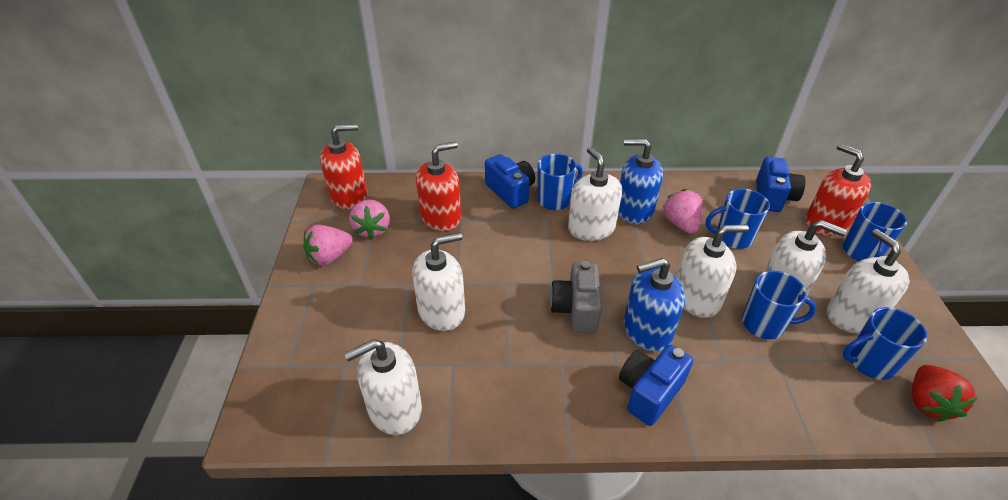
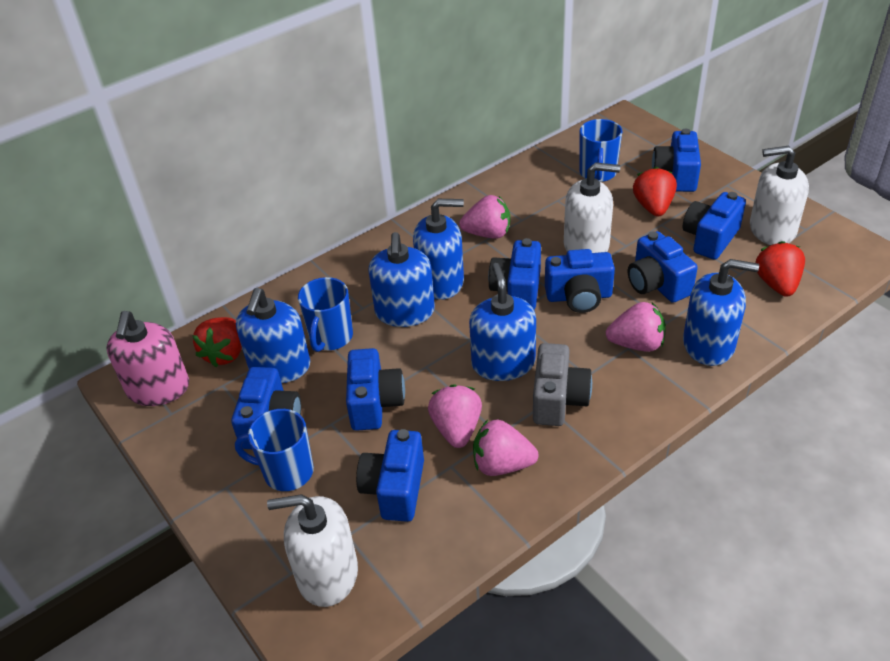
blue camera: [485,154,535,209] [619,345,693,426] [756,157,805,212] = 3 -> [231,367,301,449] [346,348,405,431] [356,429,424,522] [488,238,541,310] [545,249,615,313] [628,231,698,303] [652,129,701,192] [683,192,746,260] = 8
blue mug: [537,154,583,210] [705,189,770,249] [742,270,817,339] [843,202,907,261] [843,307,927,380] = 5 -> [235,409,314,491] [298,277,353,352] [579,119,623,182] = 3
blue soap dispenser: [618,139,663,224] [624,258,685,352] = 2 -> [236,288,310,383] [368,232,435,327] [413,199,464,300] [469,263,536,381] [683,259,759,366] = 5
pink soap dispenser: none = 0 -> [107,311,189,406] = 1
pink strawberry: [304,224,353,266] [349,199,390,239] [663,189,703,234] = 3 -> [428,384,482,448] [459,195,510,239] [473,419,539,476] [606,302,666,352] = 4
red soap dispenser: [320,124,367,209] [416,141,461,231] [806,143,871,236] = 3 -> none = 0
red strawberry: [912,365,977,422] = 1 -> [192,317,242,367] [633,167,677,217] [756,241,805,297] = 3
white soap dispenser: [344,339,422,435] [412,232,465,331] [568,147,622,241] [677,225,749,318] [764,220,847,303] [827,229,910,334] = 6 -> [267,494,358,607] [564,162,620,253] [750,145,809,245] = 3

